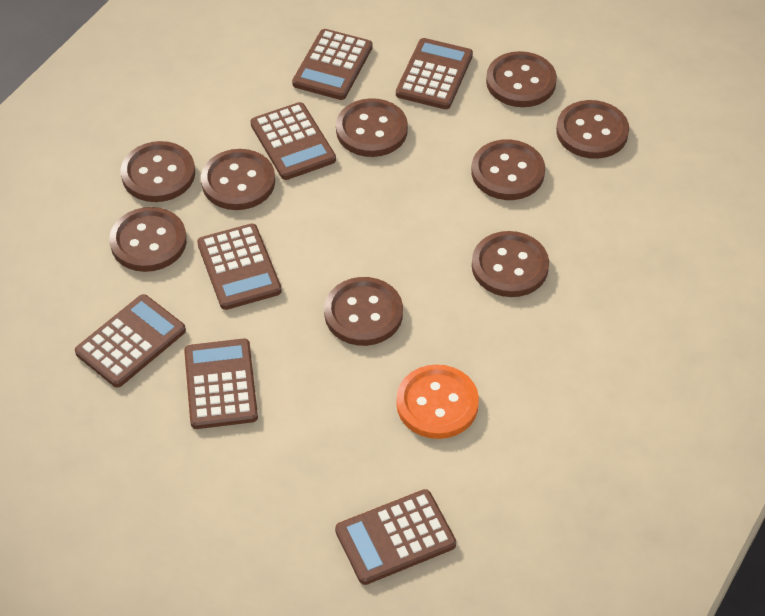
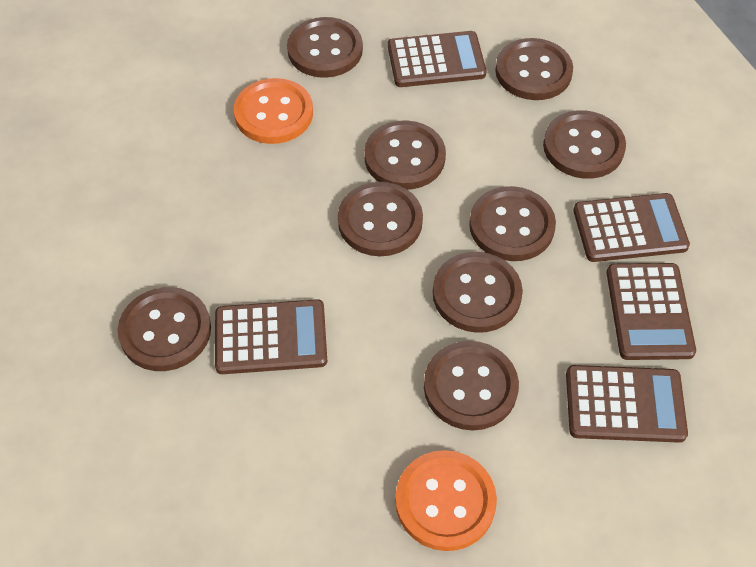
brown calculator: [75,294,186,388] [184,339,258,429] [197,224,282,310] [250,102,336,180] [292,29,373,100] [335,489,456,585] [396,38,473,109] = 7 -> [215,299,327,374] [388,31,486,87] [566,365,688,443] [573,193,690,262] [606,263,696,360] = 5
orange button: [396,364,479,439] = 1 -> [234,78,313,144] [395,450,497,551] = 2

